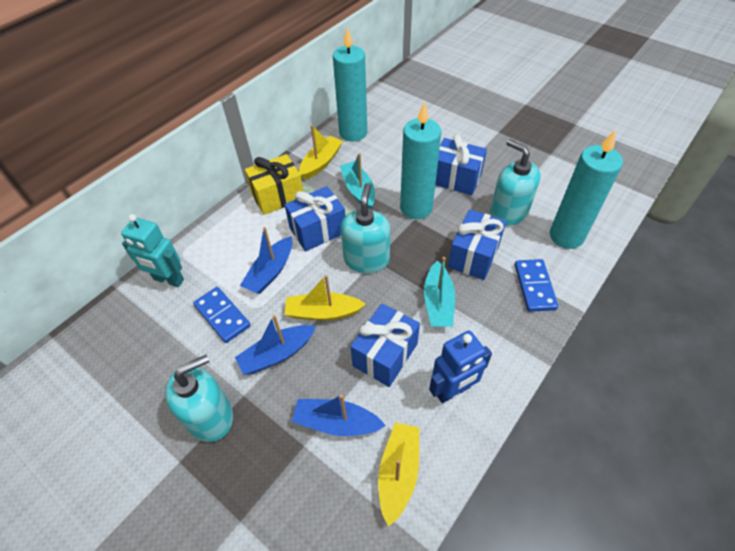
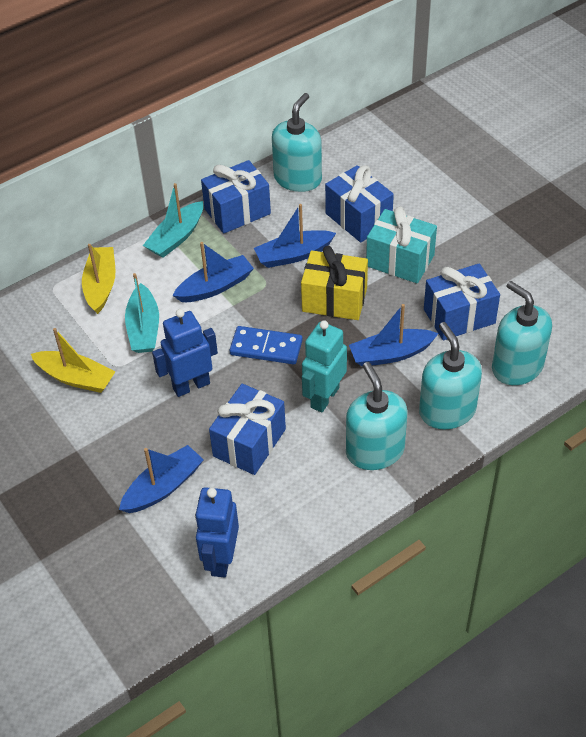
blue boat: [235,315,316,375] [240,227,292,294] [292,394,386,436] = 3 -> [119,445,204,513] [173,242,254,302] [254,204,336,268] [349,304,439,367] = 4
blue domino: [193,287,251,343] [515,259,558,312] = 2 -> [229,326,303,364] = 1
blue robot: [429,331,492,403] = 1 -> [152,309,218,397] [195,487,239,578] = 2
turquoise candle: [333,27,367,141] [400,101,441,219] [550,129,623,249] = 3 -> none = 0
turquoise gift: none = 0 -> [366,206,437,284] = 1
turquoise soap dispenser: [165,355,233,442] [341,183,390,273] [490,139,540,225] = 3 -> [272,93,322,192] [346,362,407,470] [419,322,482,429] [492,281,552,385] = 4
yellow boat: [285,275,366,321] [299,125,343,180] [378,422,419,527] = 3 -> [31,328,115,393] [82,244,115,314] = 2

